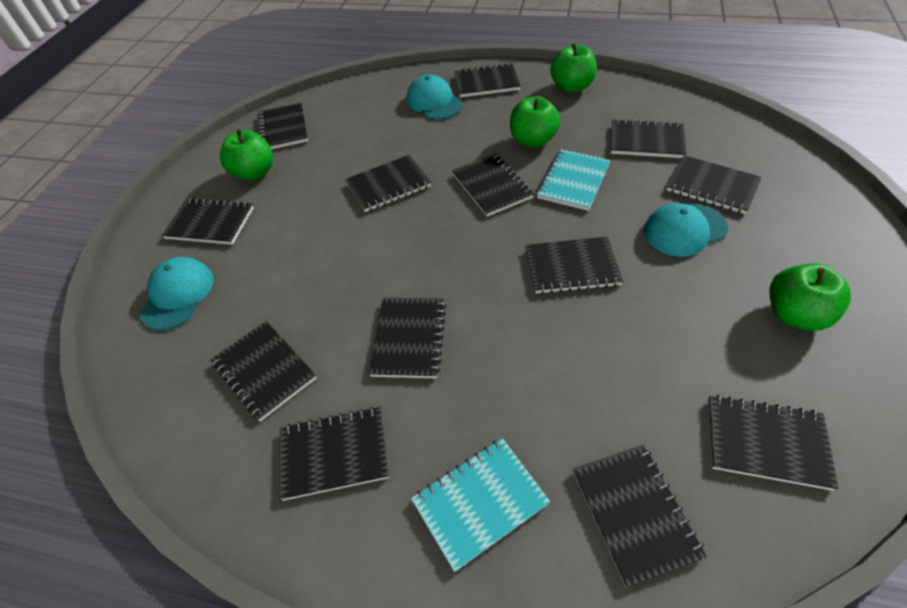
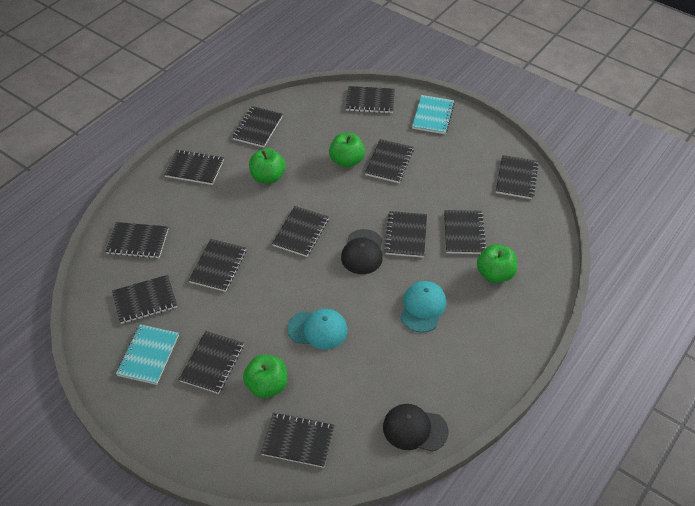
black cap: none = 0 -> [341,229,383,274] [383,404,448,451] = 2
turquoise cap: [139,257,213,330] [407,75,463,119] [644,203,728,257] = 3 -> [287,309,348,349] [401,281,447,333] = 2

